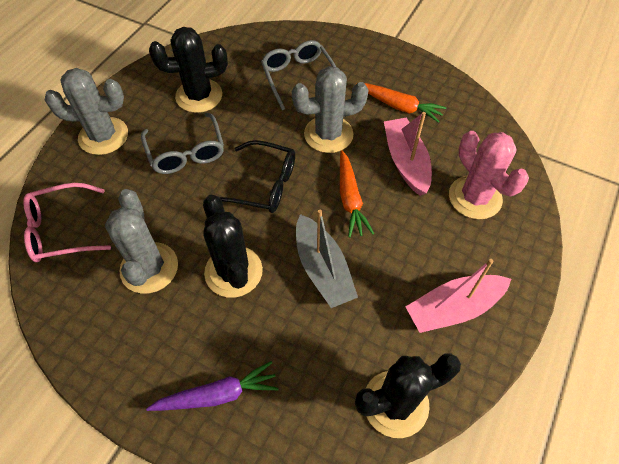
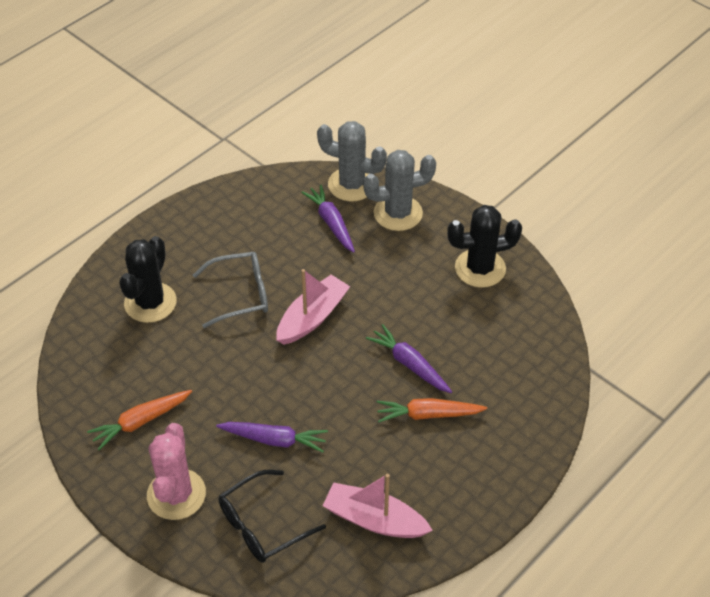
black cactus: [149,27,228,113] [203,195,263,298] [355,353,461,438] = 3 -> [119,236,177,323] [447,205,522,288] = 2
grey boat: [296,210,358,308] = 1 -> none = 0
grey cactus: [45,68,128,155] [105,189,178,294] [292,66,369,153] = 3 -> [317,121,387,202] [363,150,436,231] = 2
grey glasses: [141,113,224,174] [261,40,336,110] = 2 -> [193,252,268,328] = 1
pink glasses: [23,183,111,262] = 1 -> none = 0
purple carrot: [146,361,279,411] = 1 -> [216,422,328,453] [301,185,355,253] [366,324,452,393] = 3

